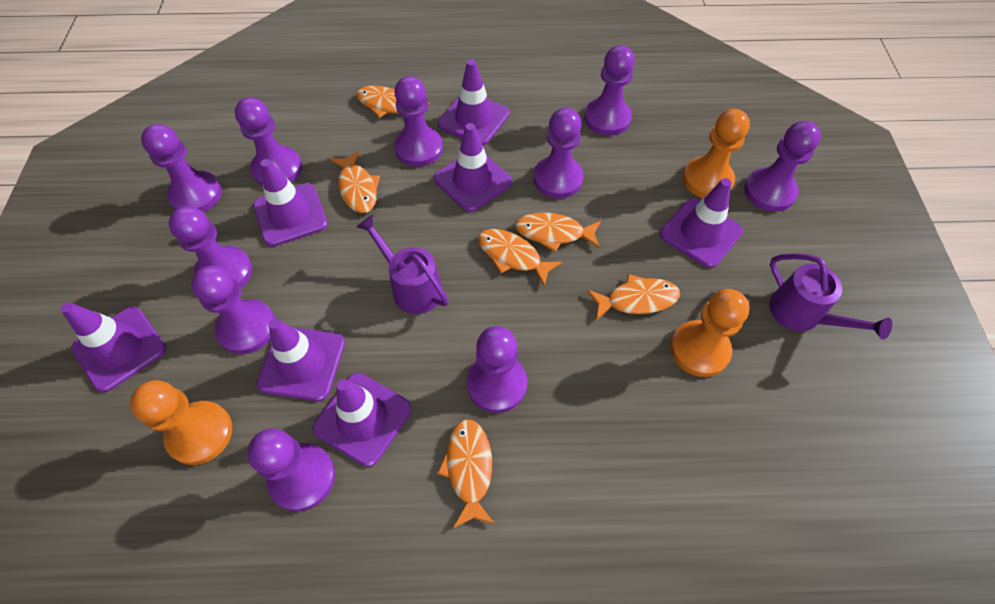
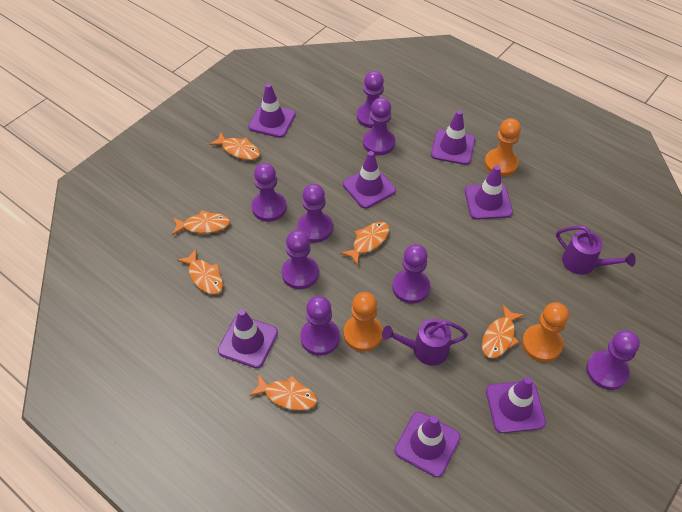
purple pawn: [141,124,222,212] [169,206,252,288] [191,266,275,354] [235,97,302,186] [247,429,335,511] [394,76,443,167] [467,326,527,413] [534,108,584,199] [584,45,635,136] [744,121,821,212] = 10 -> [251,163,287,222] [282,230,319,289] [297,184,333,243] [300,296,340,356] [357,71,384,128] [363,98,395,155] [392,244,430,304] [586,330,640,390] = 8

